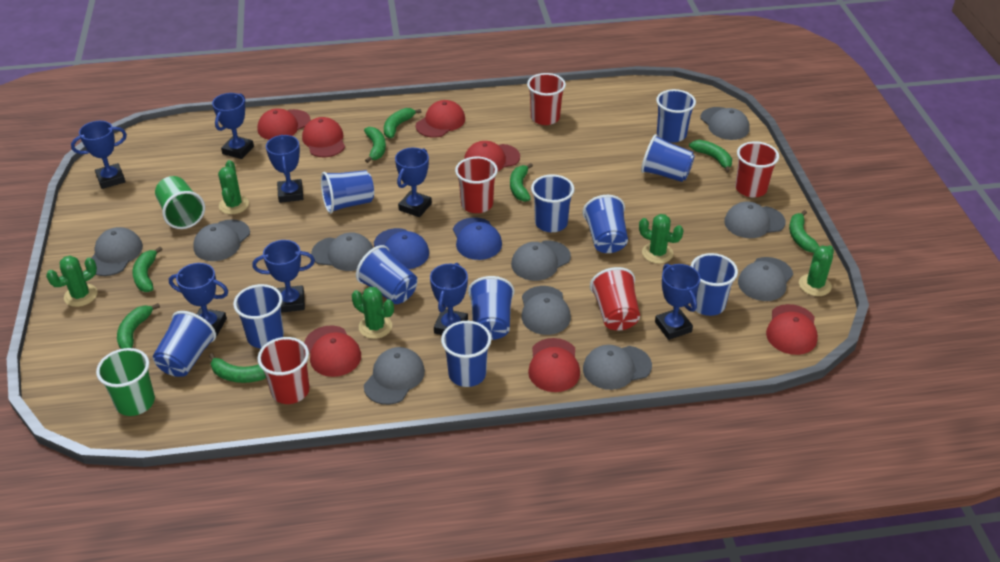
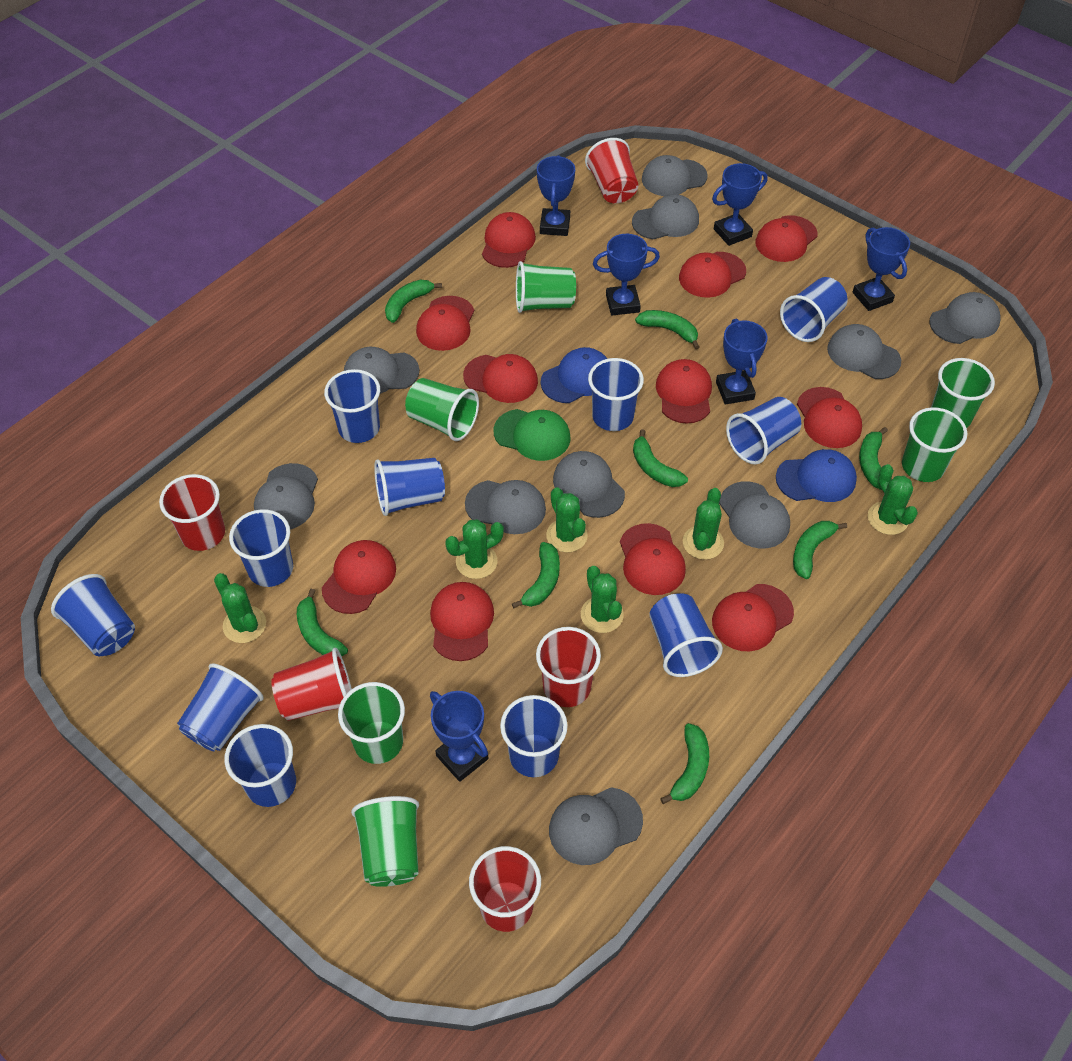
blue trophy: [71,121,127,189] [169,263,228,337] [212,93,254,159] [252,240,315,313] [266,135,303,203] [395,148,432,217] [430,263,468,335] [655,264,700,340] = 8 -> [430,691,489,782] [537,155,575,236] [593,234,660,315] [712,163,768,246] [716,319,767,405] [852,227,910,311] = 6
green cactus: [46,256,98,307] [218,160,249,214] [352,287,394,339] [639,214,684,264] [799,245,834,296] = 5 -> [214,573,266,643] [445,519,504,579] [546,487,588,552] [581,566,624,633] [683,488,724,560] [868,464,918,535] = 6
green cap: none = 0 -> [493,409,571,461] = 1
green cup: [96,348,155,416] [155,176,205,229] = 2 -> [338,682,405,764] [351,796,419,887] [405,378,479,441] [516,261,576,313] [902,407,967,482] [931,358,995,428] = 6
red cap: [257,108,311,140] [302,117,345,157] [304,326,361,377] [416,100,465,138] [464,141,520,171] [528,338,580,392] [766,304,818,355] = 7 -> [322,540,396,614] [416,296,474,351] [430,582,494,661] [463,354,538,403] [482,212,536,268] [620,523,686,595] [656,359,712,424] [679,252,746,298] [712,584,794,651] [755,215,818,262] [797,387,862,448] = 11

